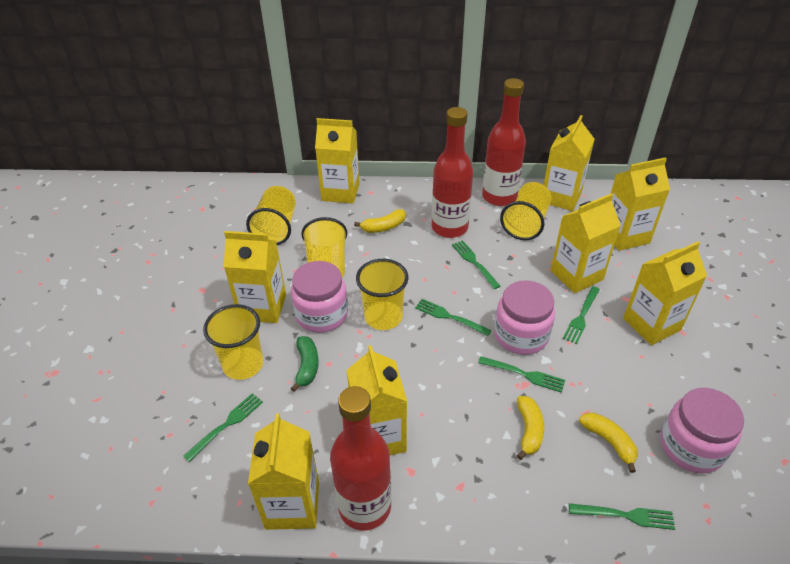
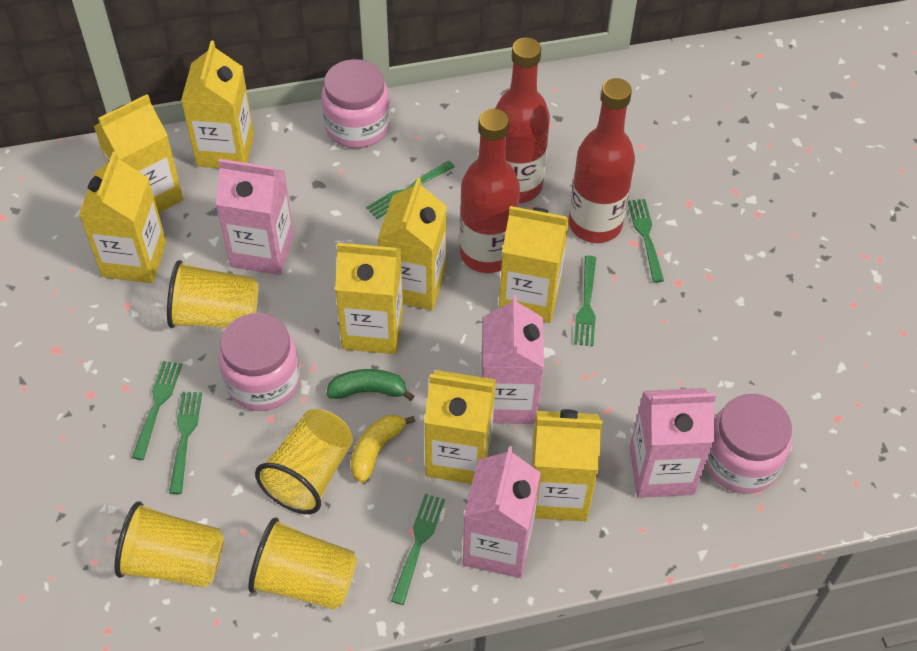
pink carton: none = 0 -> [216,159,294,275] [462,446,541,578] [481,295,544,424] [629,388,716,498] = 4
yellow banana: [354,209,406,233] [517,396,544,460] [579,412,638,473] = 3 -> [350,414,415,483] = 1
yellow cup: [203,304,263,380] [246,186,296,245] [301,217,347,278] [356,259,409,330] [500,182,551,240] = 5 -> [114,502,224,588] [167,260,258,328] [248,518,357,610] [255,409,353,514] = 4

